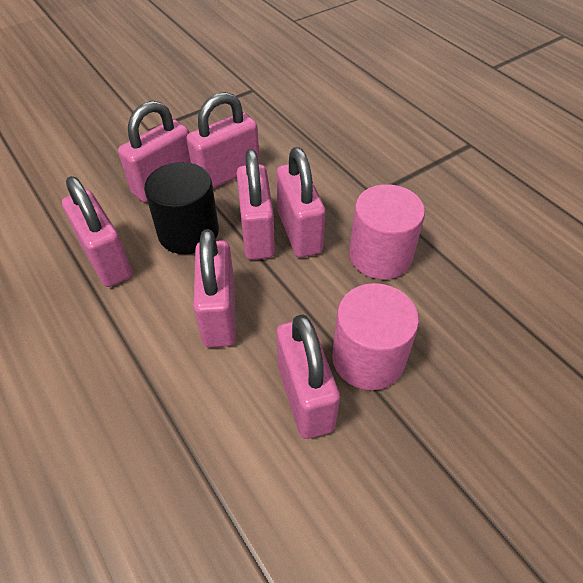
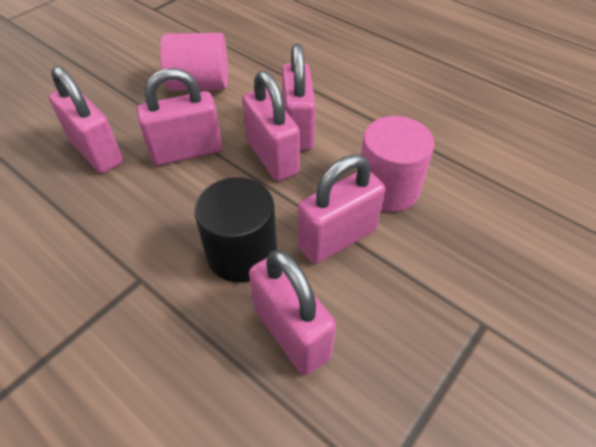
pink padlock: [62,176,132,287] [118,101,191,202] [186,92,260,188] [193,229,236,348] [236,149,275,260] [276,147,326,258] [276,314,340,439] = 7 -> [48,66,123,173] [137,68,222,166] [242,71,300,181] [249,249,336,375] [282,44,316,151] [298,154,385,264] = 6

